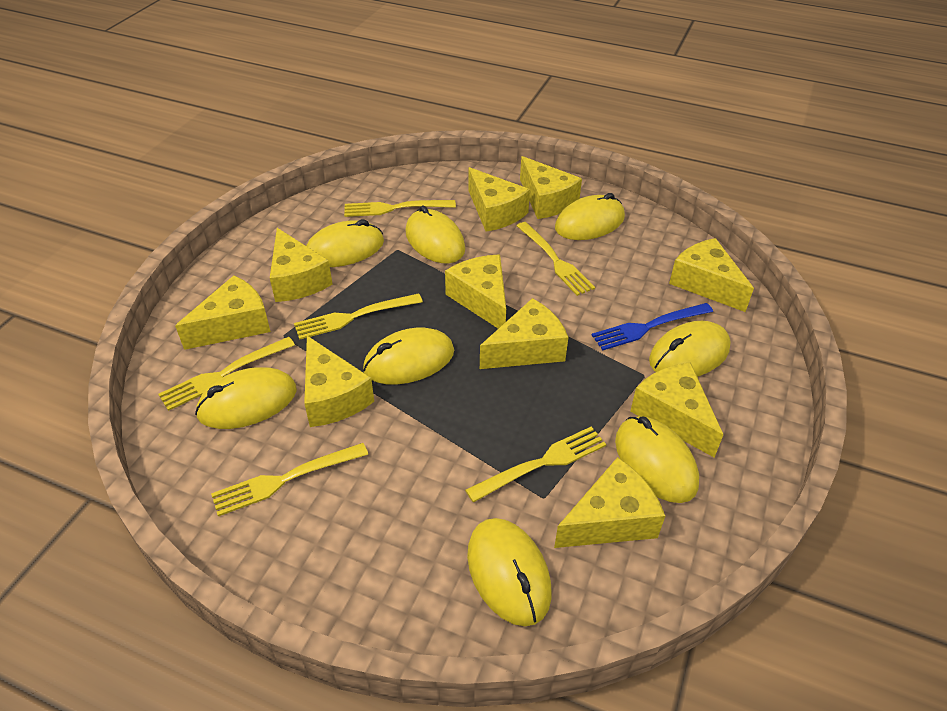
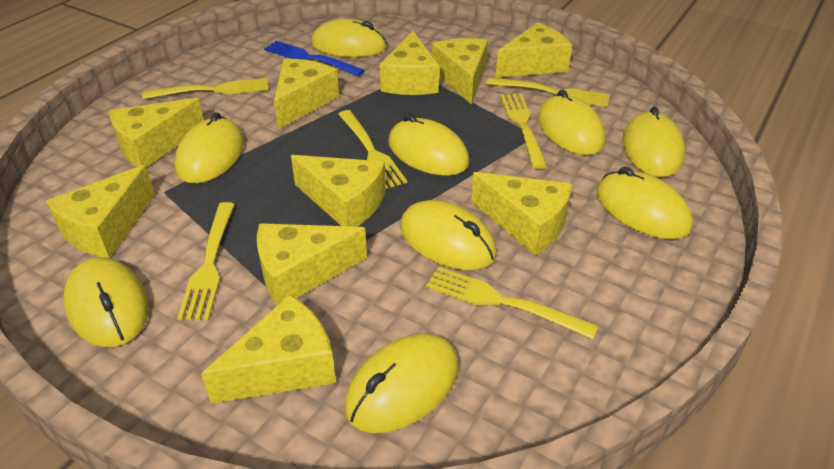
yellow mouse: [195,367,297,429] [306,219,384,267] [363,327,454,385] [406,205,465,263] [467,518,552,626] [555,193,625,240] [615,416,699,503] [649,321,731,377] = 8 -> [63,257,149,347] [175,112,244,183] [311,19,387,57] [345,333,459,433] [388,114,470,176] [400,200,497,270] [538,89,606,155] [596,167,693,239] [622,106,686,177] = 9

